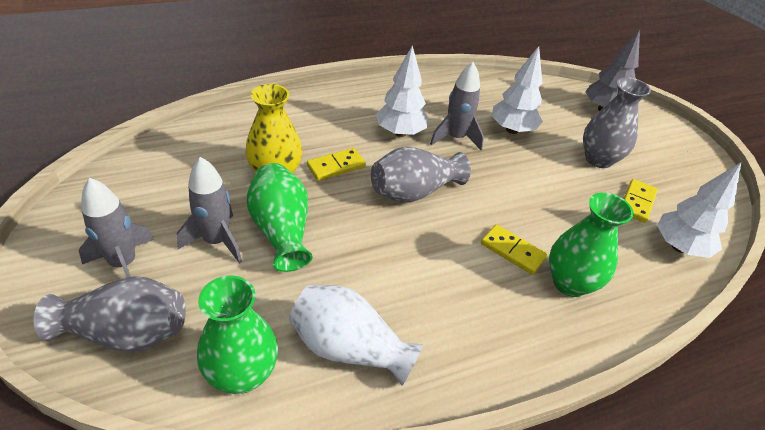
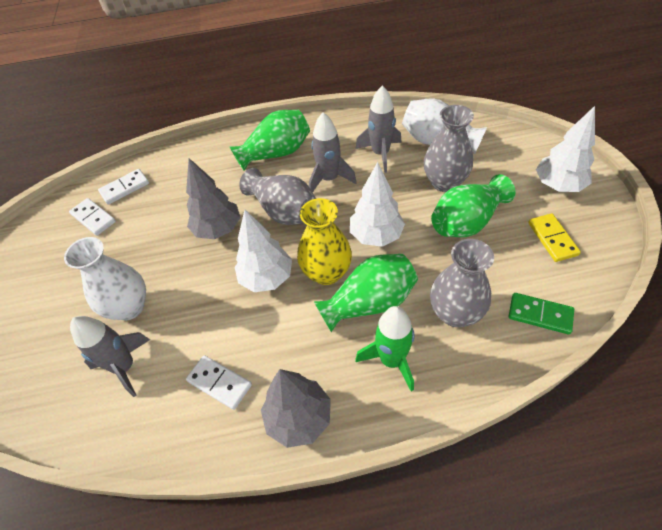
green domino: none = 0 -> [509,293,574,334] = 1
green rocket: none = 0 -> [355,306,414,392] = 1
grey tree: [585,30,640,111] = 1 -> [186,158,241,239] [261,369,331,448] = 2
white domino: none = 0 -> [69,198,116,236] [98,169,149,205] [186,355,252,410] = 3
white vase: [289,285,423,386] = 1 -> [64,237,146,320] [402,98,487,154] = 2
yellow domino: [307,148,366,181] [481,224,547,275] [624,179,658,223] = 3 -> [528,213,581,262] = 1

